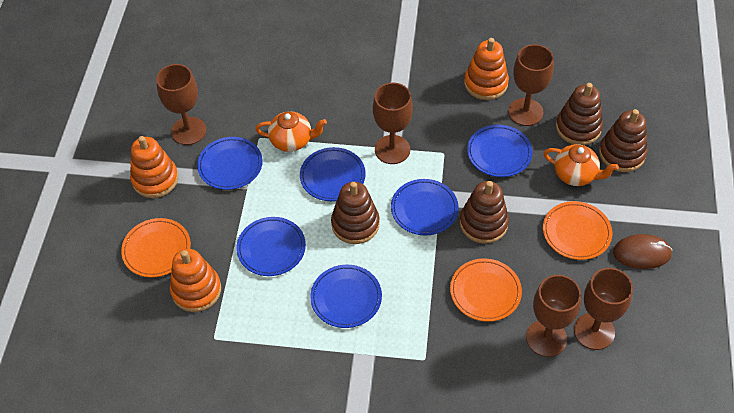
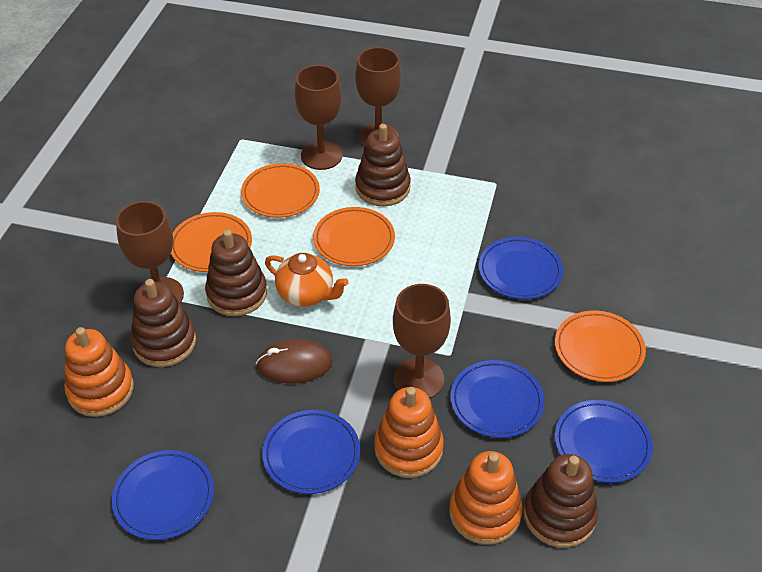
blue plate: [197,137,263,190] [236,217,306,276] [300,147,366,201] [310,265,382,328] [391,179,459,236] [467,125,533,177] = 6 -> [112,450,214,540] [262,410,360,494] [450,360,545,438] [479,237,563,300] [555,400,653,483] = 5
brown goblet: [156,64,206,145] [373,83,413,164] [508,44,554,126] [526,275,581,357] [574,268,633,350] = 5 -> [116,201,184,303] [295,65,342,170] [355,47,401,147] [393,284,451,399] = 4
orange plate: [121,218,191,278] [450,258,522,322] [543,201,612,260] = 3 -> [171,212,252,272] [241,163,320,218] [313,207,395,266] [555,310,646,382] = 4
orange teapot: [255,111,327,152] [544,144,619,186] = 2 -> [265,253,349,307] = 1

